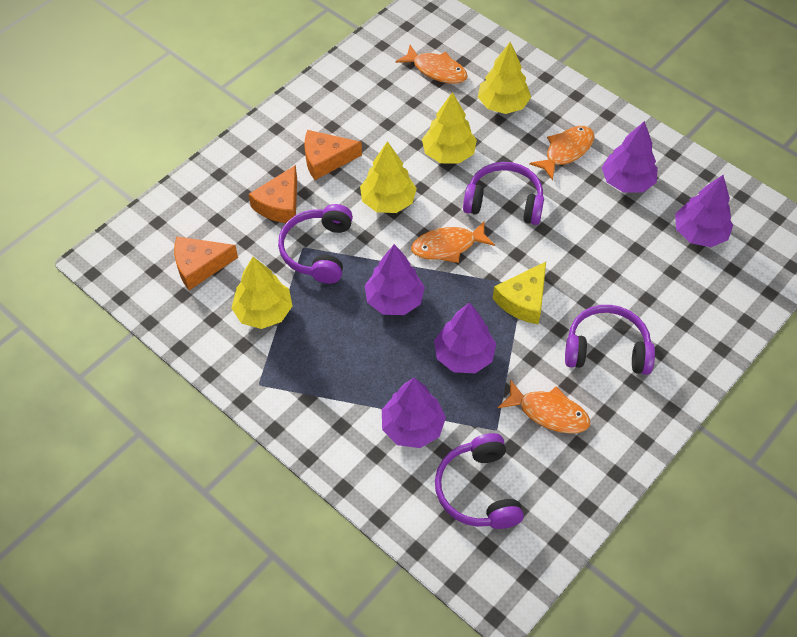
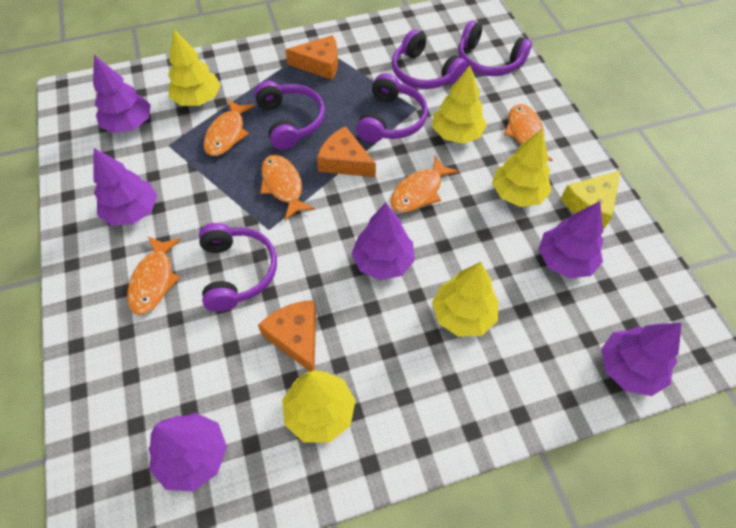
orange fish: [396,45,468,84] [411,220,495,263] [498,379,590,434] [529,126,594,180] = 4 -> [127,236,181,315] [203,99,254,156] [260,155,315,221] [390,155,459,212] [504,104,553,161] = 5
purple headphones: [278,204,353,284] [435,433,524,529] [463,162,544,225] [565,305,655,375] = 4 -> [199,223,277,312] [254,81,325,150] [356,73,428,143] [392,30,467,89] [458,21,532,76] = 5
purple tree: [365,244,425,315] [382,378,446,448] [434,302,496,373] [602,121,658,193] [675,175,733,247] = 5 -> [93,55,151,133] [93,148,157,226] [149,413,227,491] [351,203,415,280] [538,201,604,278] [601,323,681,396] = 6
yellow tree: [231,257,293,329] [360,141,417,213] [422,92,477,164] [478,42,531,114] = 4 -> [168,29,221,106] [282,370,356,443] [432,66,487,144] [432,262,498,337] [492,129,551,207] = 5

